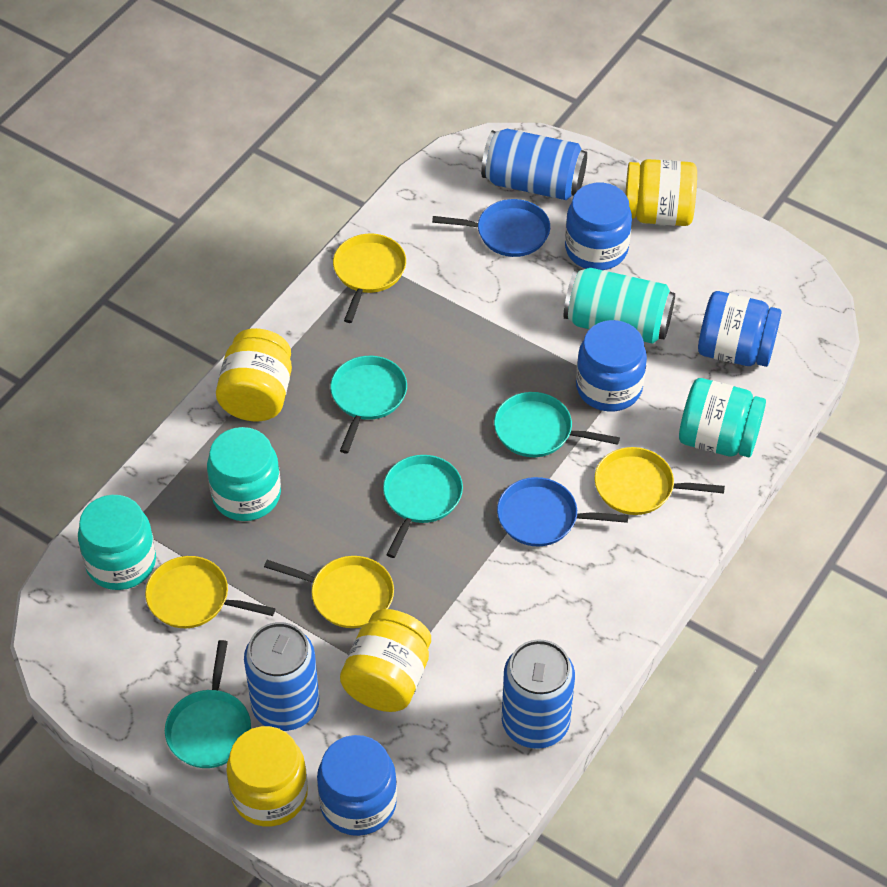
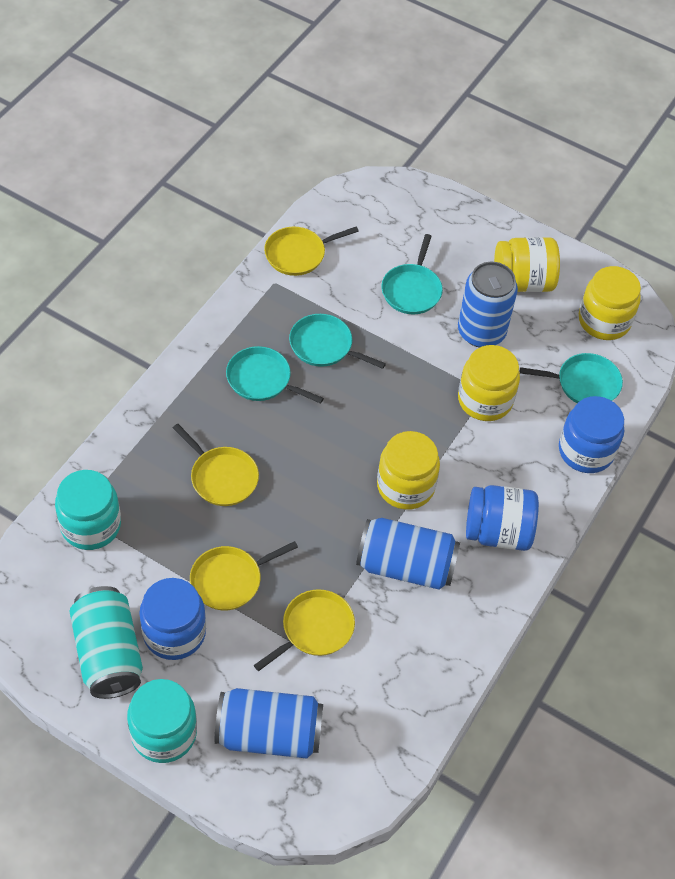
blue jar: [317,735,397,836] [565,183,632,270] [576,320,647,412] [698,291,782,367] = 4 -> [139,578,206,660] [466,485,539,551] [559,396,624,473] = 3
blue pan: [432,199,550,257] [497,477,628,546] = 2 -> none = 0
turquoise jar: [78,495,156,590] [207,427,281,521] [679,378,766,457] = 3 -> [55,470,121,550] [127,679,197,763] = 2

